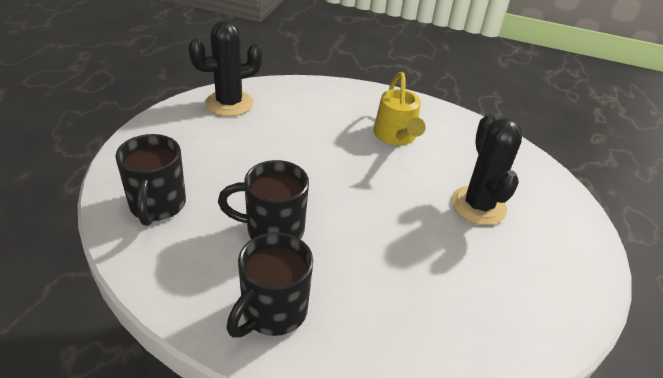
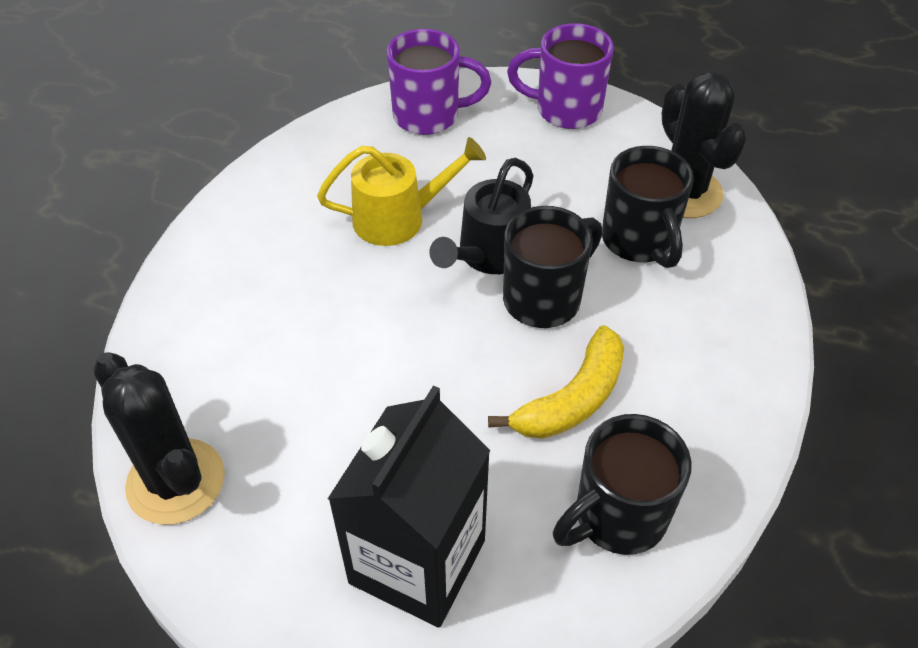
black carton: none = 0 -> [328,386,490,628] = 1
black watering can: none = 0 -> [429,158,534,274] = 1
purple mug: none = 0 -> [387,29,491,135] [507,23,614,129] = 2
yellow banana: none = 0 -> [488,325,624,439] = 1

